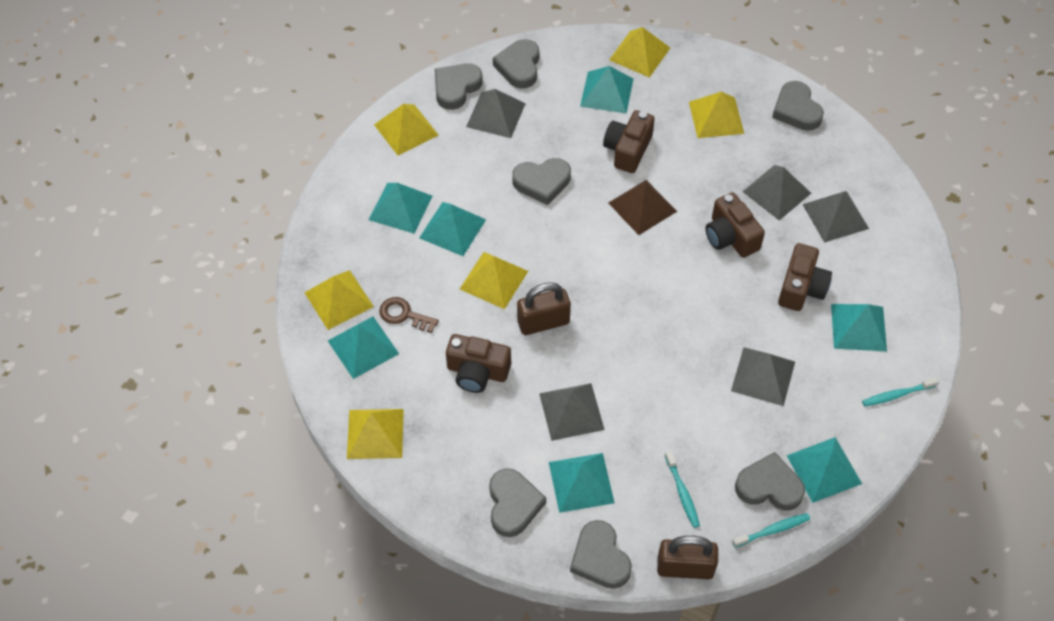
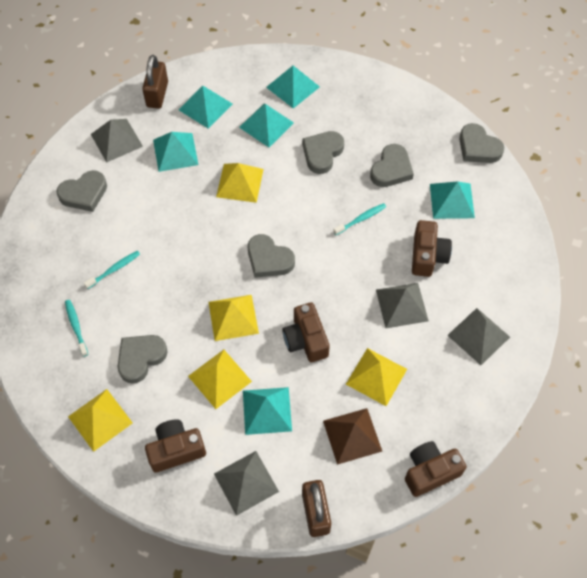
brown key: [379,297,439,333] = 1 -> none = 0
grey heart: [435,63,483,110] [489,468,546,537] [493,39,539,89] [512,158,571,205] [570,520,632,589] [735,452,805,510] [772,81,824,131] = 7 -> [56,170,107,212] [117,335,168,384] [248,234,295,278] [302,131,344,174] [370,144,414,187] [459,123,504,163] = 6
grey pyramid: [466,89,526,138] [539,383,605,441] [731,347,795,406] [742,165,811,220] [802,191,869,243] = 5 -> [91,119,143,163] [214,451,279,516] [376,283,429,328] [447,308,510,365] = 4
turquoise pyramid: [328,317,399,379] [369,183,433,233] [419,202,486,256] [549,453,615,513] [580,66,634,114] [786,437,862,503] [831,304,887,351] = 7 -> [153,132,198,172] [179,86,232,129] [239,103,294,147] [243,387,292,435] [266,66,320,109] [430,181,475,219] = 6
yellow pyramid: [305,270,374,330] [347,409,404,459] [374,104,438,156] [460,252,528,309] [609,27,670,78] [689,92,744,138] = 6 -> [68,389,133,452] [188,350,252,409] [208,295,259,341] [216,163,264,203] [346,348,407,406] = 5

